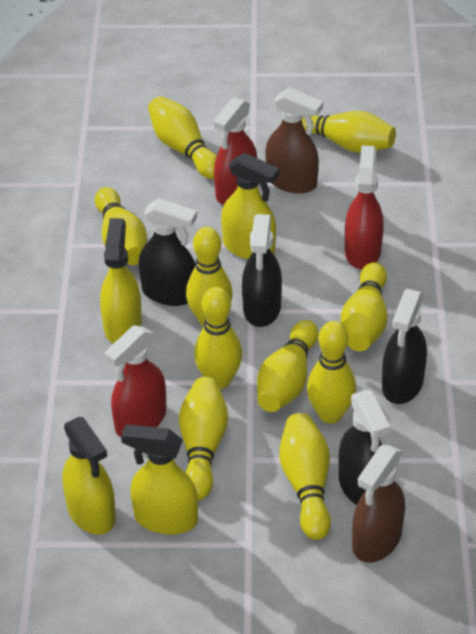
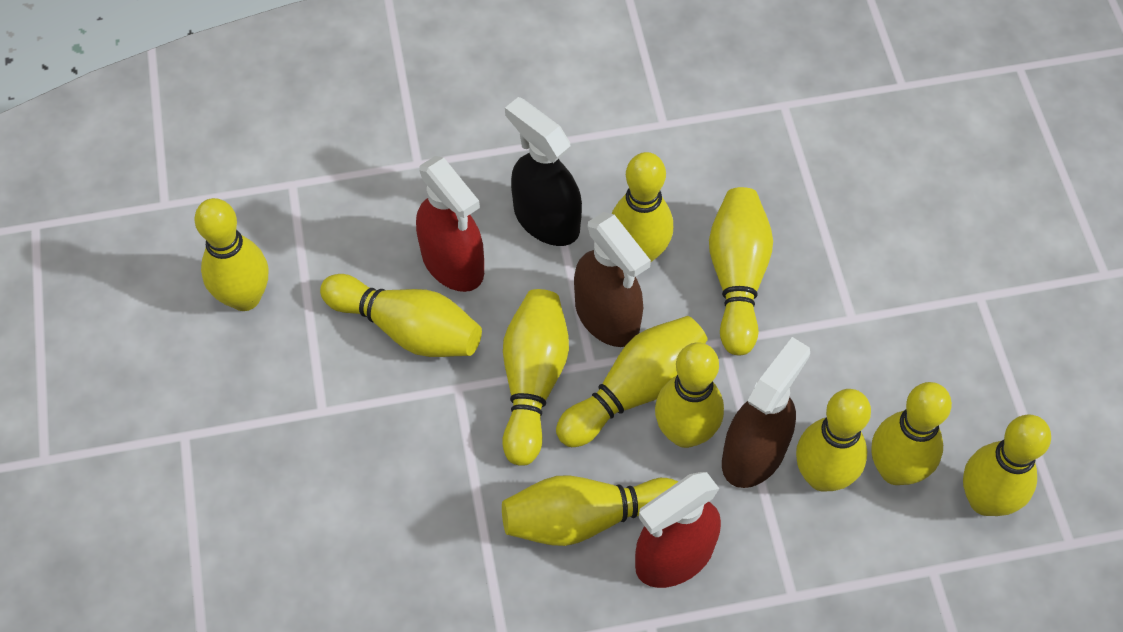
black spray bottle: [139,198,197,306] [242,214,282,327] [339,390,391,505] [382,289,427,404] = 4 -> [505,97,582,246] = 1
red spray bottle: [104,325,166,437] [213,97,257,205] [345,145,384,269] = 3 -> [416,156,484,292] [635,472,721,588] = 2
yellow bowling pin: [95,187,147,265] [148,96,217,179] [179,377,228,500] [186,227,233,327] [194,287,242,389] [257,320,318,412] [279,413,331,540] [302,111,396,153] [307,321,356,424] [341,262,388,351] = 10 -> [194,198,268,311] [320,274,482,357] [502,289,569,466] [502,475,678,546] [556,316,708,447] [612,152,673,262] [655,342,724,448] [709,187,773,355] [796,389,871,492] [871,382,952,485] [963,414,1051,516] = 11
yellow spray bottle: [62,417,116,535] [100,218,142,344] [121,425,198,534] [221,153,279,260] = 4 -> none = 0

